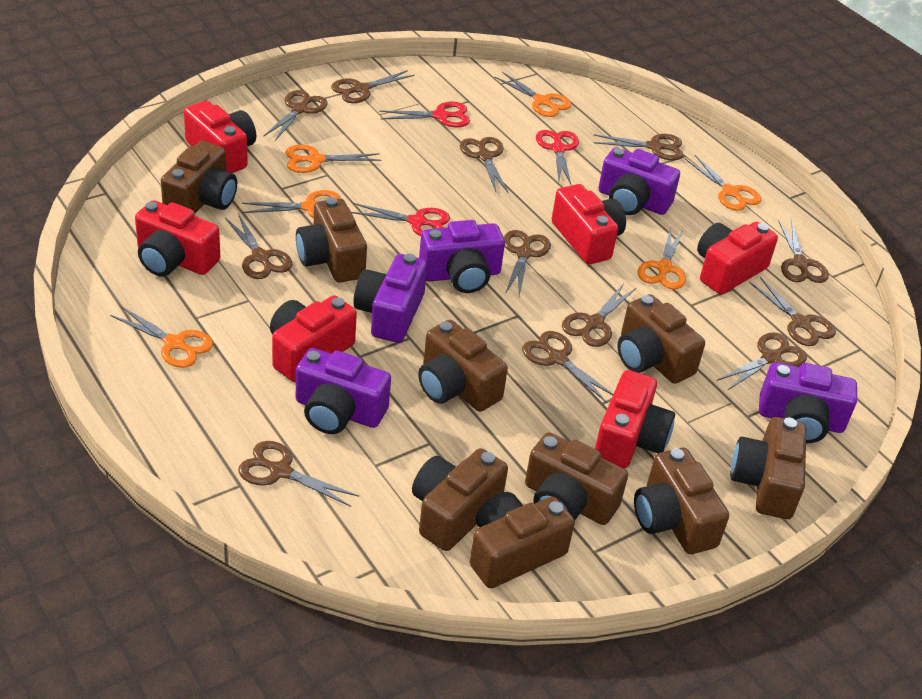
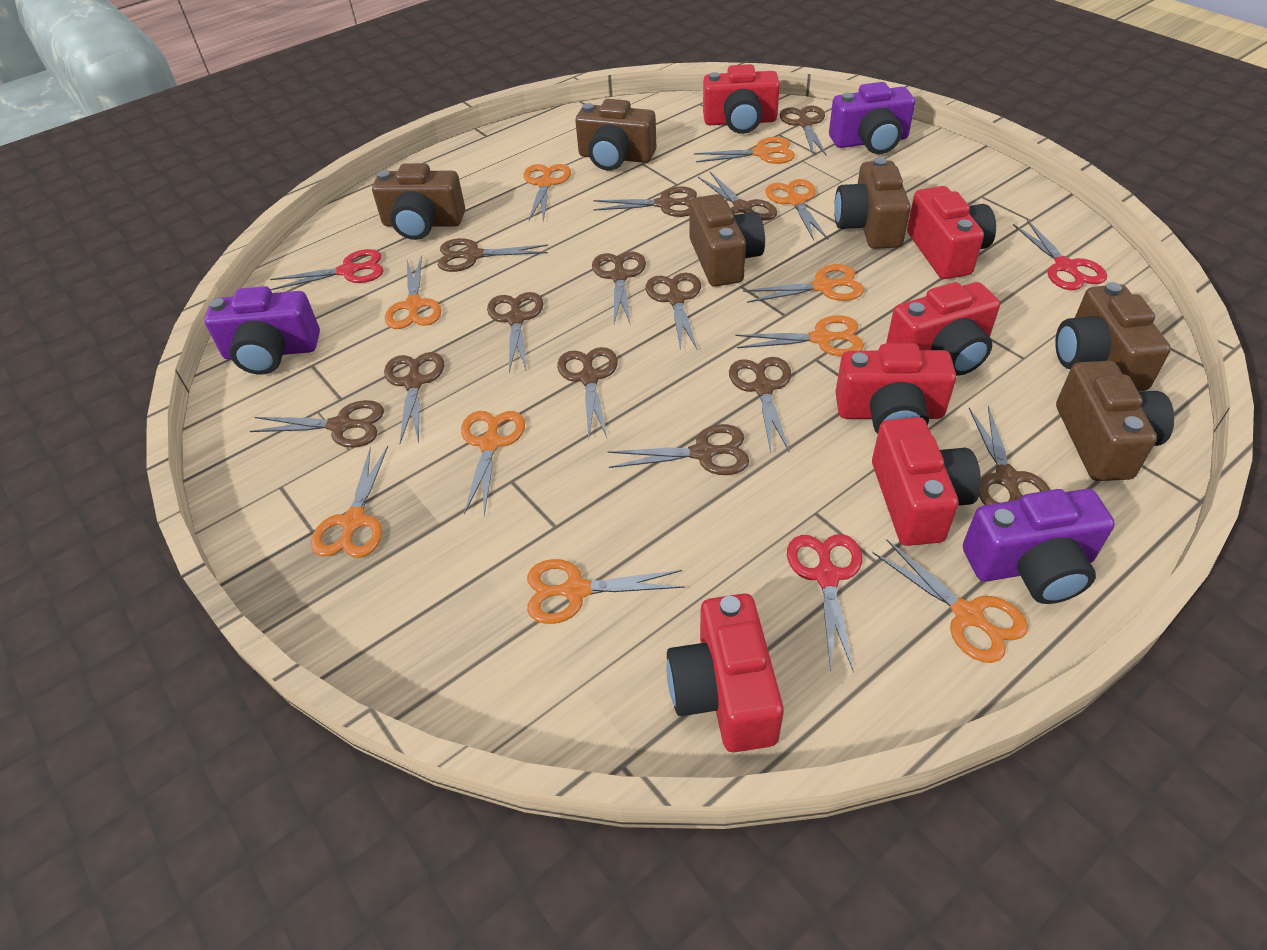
brown camera: [161,141,237,213] [296,197,367,282] [412,448,508,551] [418,320,508,412] [470,492,575,588] [525,432,628,525] [617,294,705,384] [634,448,729,554] [730,417,806,519] = 9 -> [372,163,465,240] [575,99,656,171] [690,194,765,287] [834,157,911,249] [1055,282,1171,391] [1056,361,1174,481] = 6
brown scissors: [225,214,292,279] [238,441,359,507] [264,90,328,141] [331,70,415,103] [460,137,509,194] [504,230,551,296] [522,331,613,403] [562,283,636,347] [594,134,683,160] [717,332,807,391] [749,277,836,346] [779,220,829,283] = 12 -> [250,400,384,448] [384,352,444,443] [437,238,548,272] [487,292,544,372] [557,347,618,438] [592,252,646,323] [593,187,697,217] [607,424,749,475] [646,273,701,351] [698,172,777,220] [729,357,791,453] [779,105,827,156] [969,406,1051,505] = 13
orange scissors: [110,306,213,368] [242,190,340,218] [285,144,381,173] [494,72,572,117] [638,227,686,290] [685,155,761,211] = 6 -> [311,446,388,558] [385,255,441,329] [461,411,525,515] [524,164,571,222] [527,559,684,624] [694,137,795,164] [735,315,864,356] [743,264,864,303] [765,179,828,240] [872,539,1028,663] = 10
purple camera: [296,348,391,434] [354,254,427,343] [419,220,505,293] [598,147,680,215] [759,362,857,443] = 5 -> [204,286,320,374] [829,82,915,154] [963,489,1115,604] = 3

